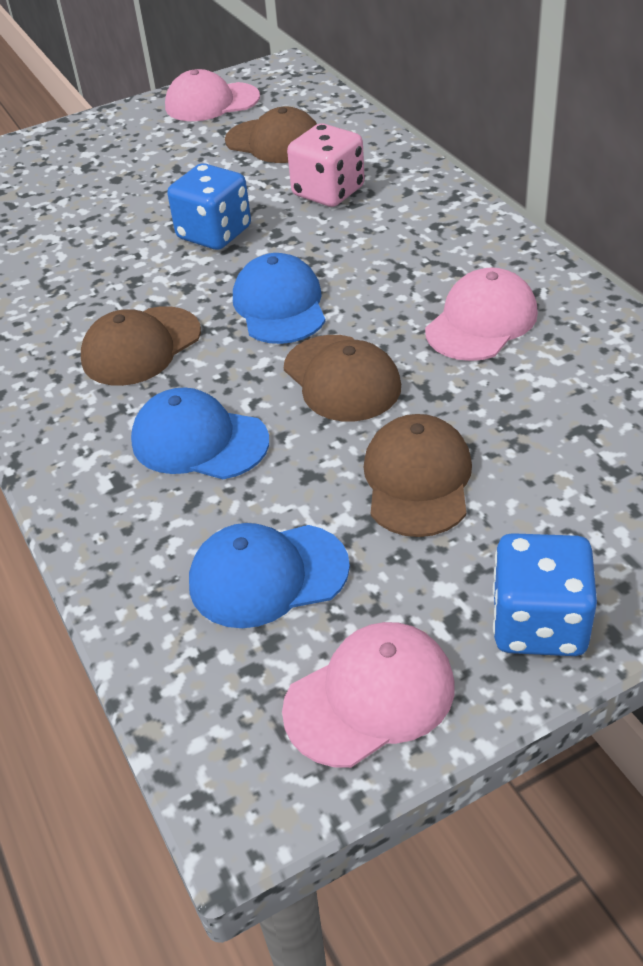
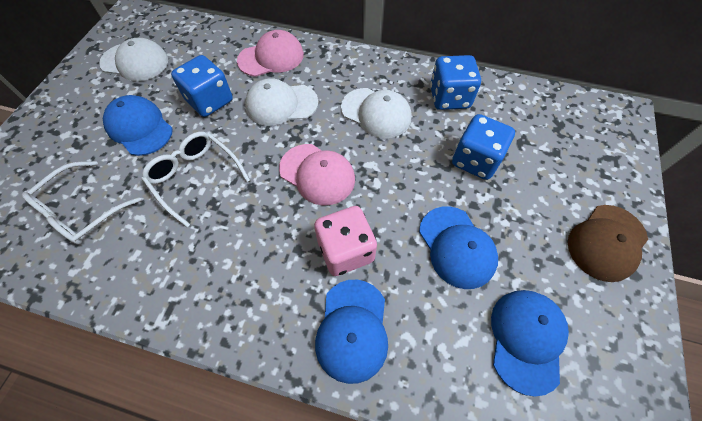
blue cap: [131,387,269,479] [189,523,350,628] [233,253,325,344] = 3 -> [103,95,173,156] [315,280,388,384] [419,206,498,289] [491,290,569,397] = 4
blue dice: [167,163,251,250] [493,533,597,656] = 2 -> [171,55,233,117] [430,55,481,110] [452,114,515,180] = 3
brown cap: [81,306,201,386] [225,106,317,163] [284,335,401,422] [363,414,472,537] = 4 -> [568,205,648,282] = 1
pink cap: [165,69,260,121] [282,622,454,768] [425,267,538,361] = 3 -> [237,30,304,77] [279,144,355,205] = 2
white cap: none = 0 -> [99,38,168,81] [245,78,318,126] [341,88,412,138] = 3
white glasses: none = 0 -> [22,161,141,245] [142,132,250,227] = 2

